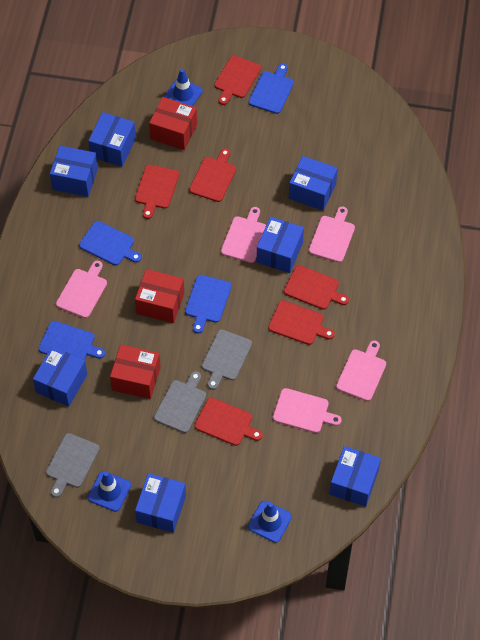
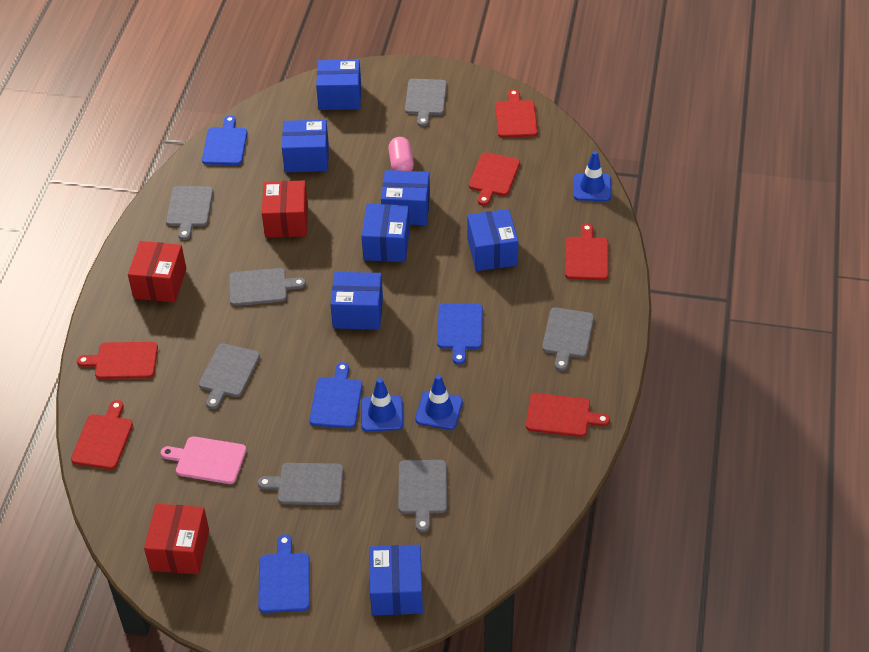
grey cutting board: [46,433,100,498] [154,371,206,433] [202,329,252,390] = 3 -> [166,186,213,240] [199,343,260,409] [229,268,306,306] [258,463,344,505] [398,460,447,532] [405,79,447,127] [542,307,594,371] = 7
pink capsule: none = 0 -> [389,137,414,171] = 1
pink cutting board: [56,261,107,318] [221,207,266,263] [273,388,342,433] [309,207,355,262] [336,340,386,401] = 5 -> [161,436,247,484] = 1

